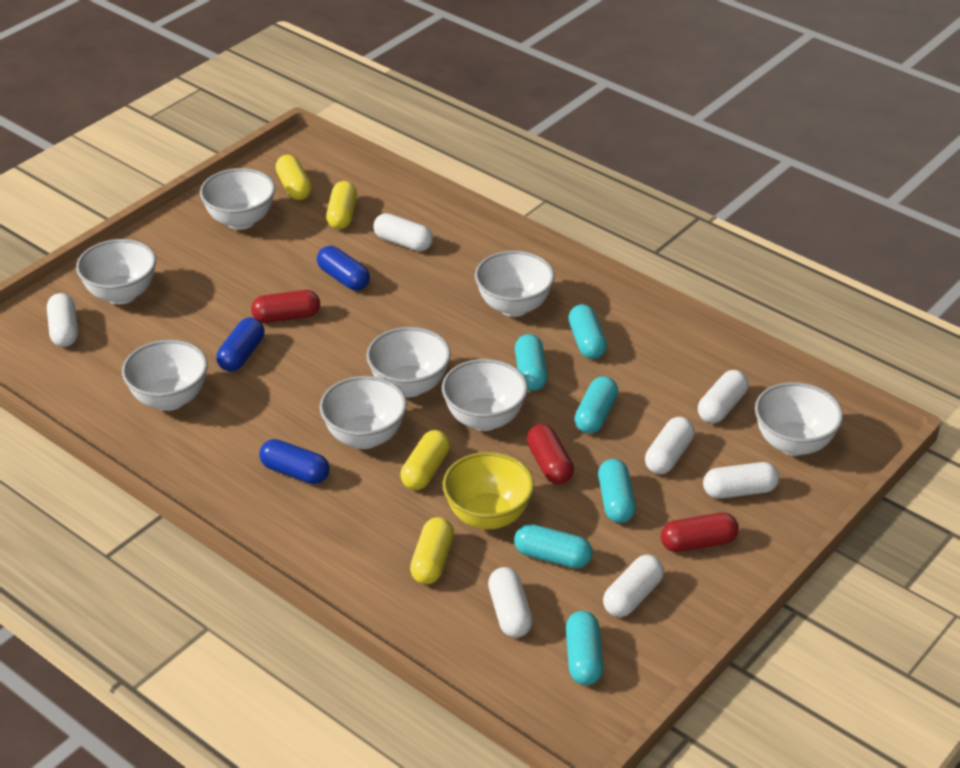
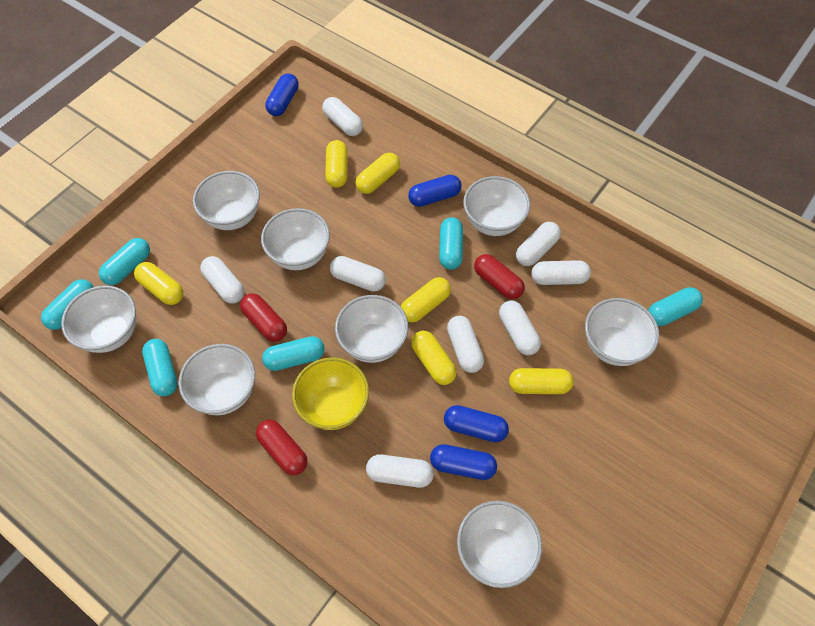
blue capsule: [216,317,264,372] [259,439,330,484] [317,246,370,290] = 3 -> [265,73,299,116] [408,175,461,207] [430,444,497,480] [444,405,509,442] = 4
white capsule: [47,293,78,347] [373,213,433,251] [488,567,533,638] [603,555,664,617] [645,417,695,474] [698,370,748,423] [703,462,779,499] = 7 -> [200,256,245,304] [322,97,363,136] [330,256,386,292] [366,454,434,488] [447,316,484,373] [499,300,541,355] [516,222,561,266] [531,260,591,285] = 8
yellow capsule: [275,155,312,200] [326,181,357,229] [400,430,450,490] [410,517,454,584] = 4 -> [134,262,183,305] [325,140,348,188] [356,152,400,194] [401,277,451,322] [411,331,457,385] [509,368,574,394] = 6

